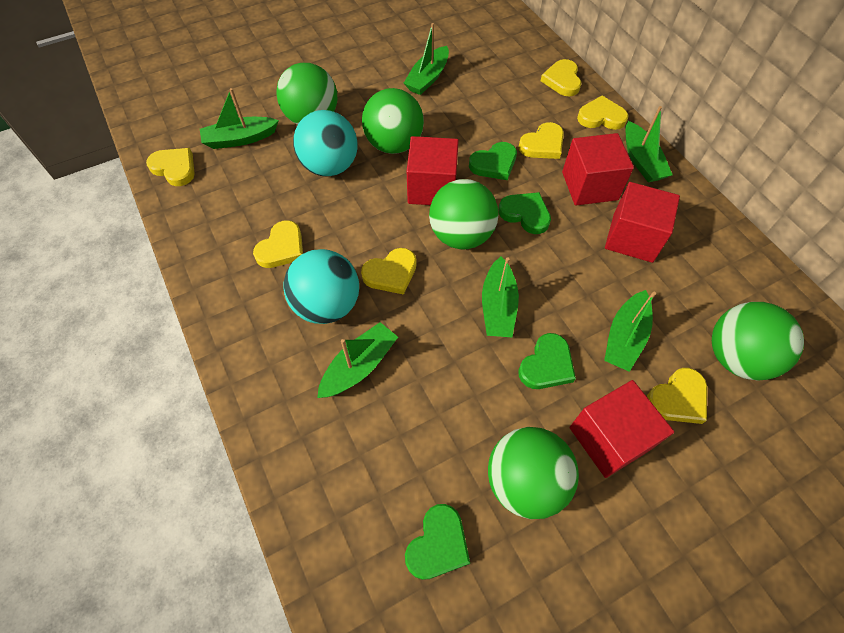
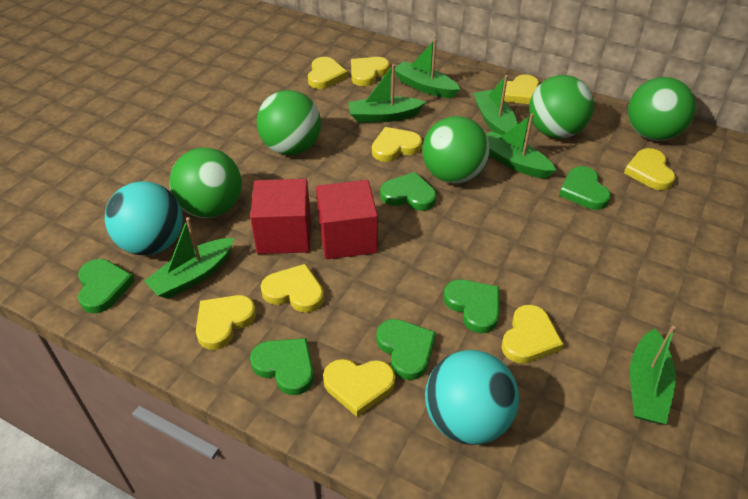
green heart: [405,504,470,580] [469,142,517,180] [498,192,551,234] [518,333,576,389] = 4 -> [78,259,135,313] [250,338,314,395] [376,319,436,380] [380,172,436,211] [444,279,499,333] [559,166,611,210] = 6
red cube: [407,136,459,205] [562,133,634,206] [570,380,674,478] [605,182,680,263] = 4 -> [250,179,311,254] [316,180,378,259] = 2
yellow heart: [146,148,195,186] [253,220,303,268] [361,248,417,295] [519,122,564,159] [541,59,581,96] [577,96,628,130] [647,368,707,424] = 7 -> [196,295,256,350] [261,264,324,313] [308,57,348,89] [323,359,395,417] [351,57,390,86] [372,127,422,162] [497,74,539,104] [501,305,563,364] [624,148,676,190] = 9

